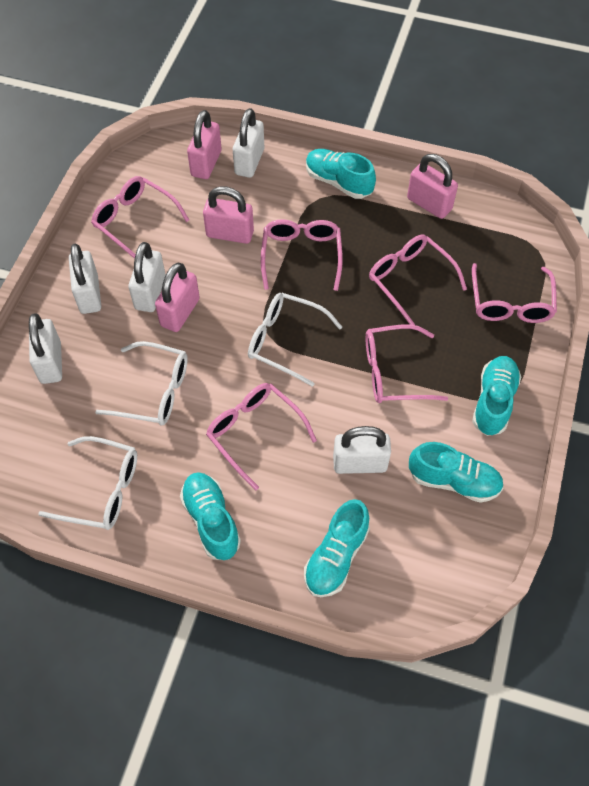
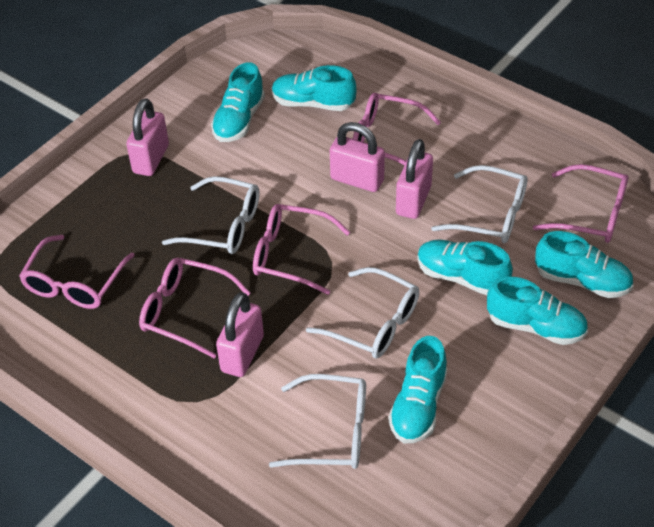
pink glasses: [91,176,189,259] [206,383,317,490] [261,219,343,291] [366,324,448,403] [369,234,467,325] [472,263,557,323] = 6 -> [19,235,135,309] [139,258,251,359] [253,204,350,295] [353,93,441,166] [533,164,628,243] = 5
turquoise shoe: [180,472,241,560] [304,499,370,597] [306,149,376,199] [409,442,504,503] [472,356,521,436] = 5 -> [211,62,265,142] [272,65,357,111] [388,336,447,443] [417,240,513,295] [487,277,588,345] [535,231,634,298] = 6
white glasses: [38,436,137,530] [95,341,188,426] [248,293,342,387] = 3 -> [162,176,259,254] [269,374,366,469] [306,267,419,359] [431,165,528,243] = 4
white padlock: [29,313,62,384] [69,244,101,314] [128,242,166,312] [233,108,264,178] [333,426,391,474] = 5 -> none = 0

